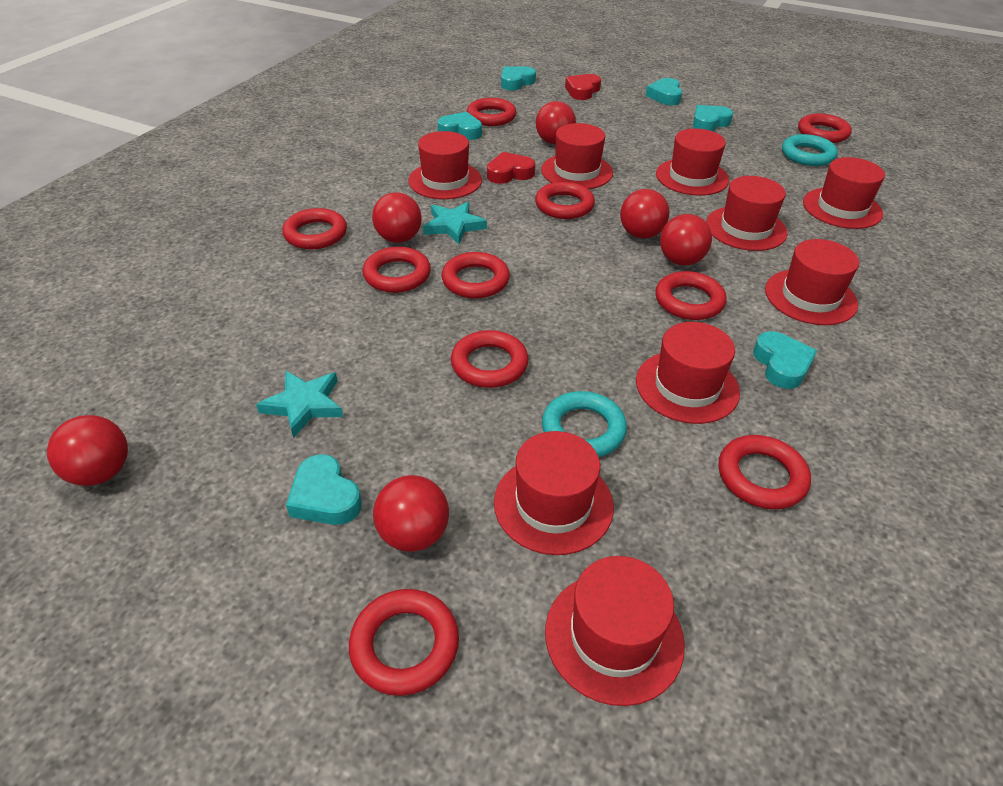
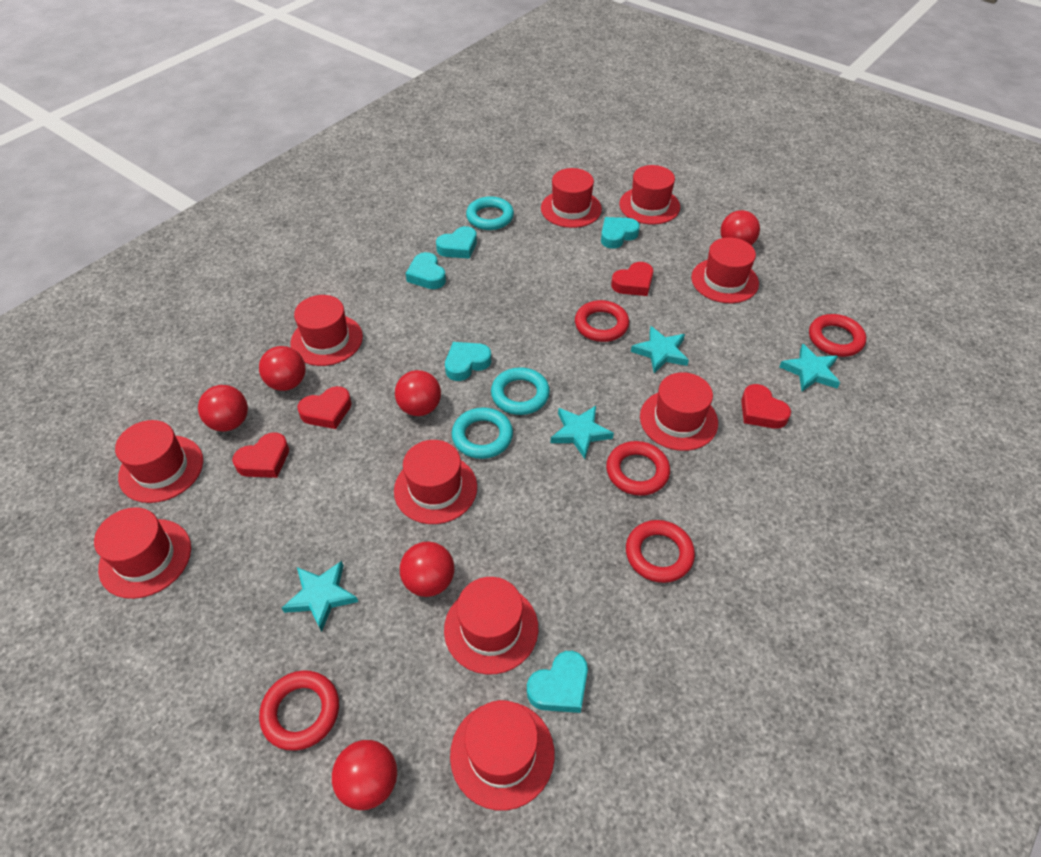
red hat: [408,131,482,199] [494,431,614,555] [541,123,613,189] [545,556,685,706] [636,322,740,424] [656,128,729,196] [706,176,787,251] [765,239,859,325] [803,157,885,229] = 9 -> [94,507,191,599] [115,420,203,503] [291,295,363,366] [394,440,477,524] [444,577,538,674] [450,700,555,811] [541,168,602,228] [619,165,680,225] [640,372,718,451] [691,237,759,303] = 10
red heart: [487,152,535,184] [565,74,601,100] = 2 -> [232,432,289,478] [297,386,352,429] [611,262,653,296] [741,384,791,429] = 4
red ring: [282,208,347,249] [349,589,459,696] [362,247,431,293] [442,252,510,299] [451,330,528,388] [467,98,517,126] [535,181,595,219] [655,271,726,320] [718,435,811,509] [798,113,852,143] = 10 -> [259,670,339,751] [575,300,629,342] [606,441,670,496] [626,520,695,583] [809,314,866,357] = 5
turquoise heart: [286,454,362,525] [437,112,482,140] [501,66,536,91] [646,78,682,105] [693,105,733,131] [753,331,817,389] = 6 -> [406,252,446,289] [436,226,477,259] [445,342,491,381] [527,651,588,713] [601,217,640,249] = 5
turquoise ring: [542,391,627,457] [782,134,838,166] = 2 -> [452,407,513,459] [466,196,514,230] [491,367,550,415] = 3
turquoise star: [256,370,343,438] [423,202,487,244] = 2 -> [282,561,358,632] [550,406,614,459] [631,326,689,373] [779,343,840,391] = 4

